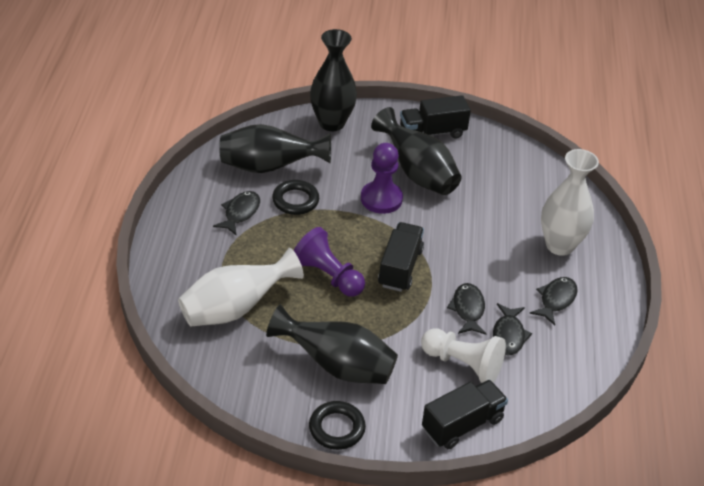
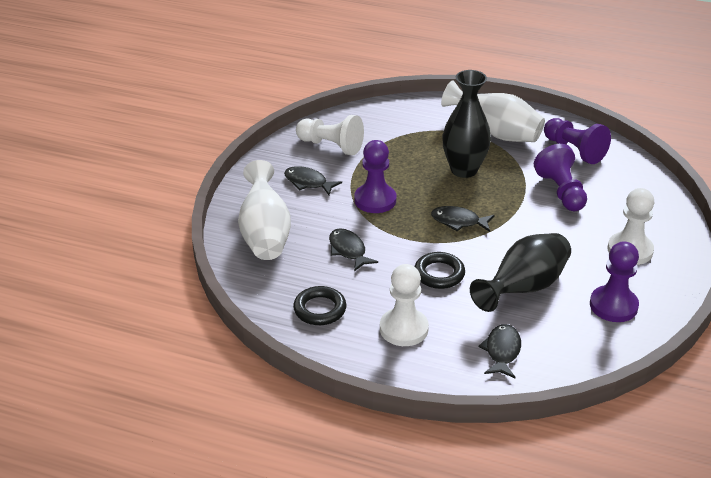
black truck: [378,222,424,292] [400,95,471,139] [422,380,508,449] = 3 -> none = 0
black vase: [219,124,331,173] [266,304,398,384] [310,29,357,131] [371,107,462,195] = 4 -> [442,70,491,178] [470,233,571,312] = 2
purple pawn: [293,227,365,297] [361,143,403,214] = 2 -> [354,140,396,213] [534,144,587,211] [544,118,611,164] [590,242,639,322] = 4
white pawn: [421,328,506,383] = 1 -> [296,115,364,155] [380,264,429,346] [608,188,654,265] = 3

